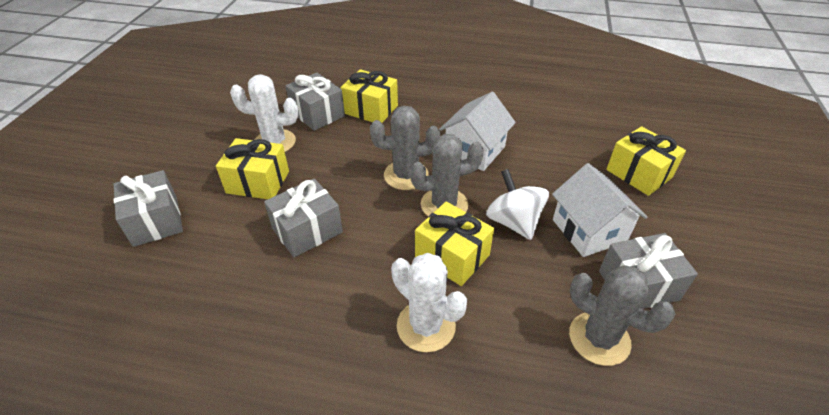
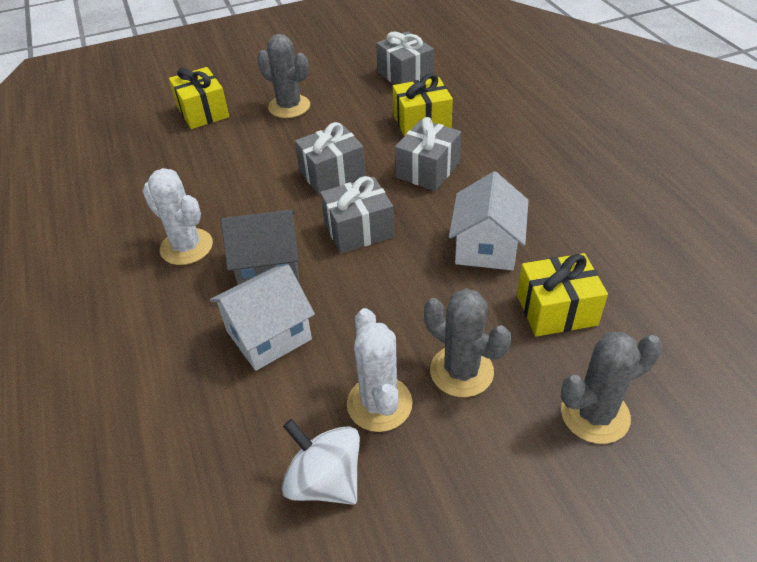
grey house: none = 0 -> [221,209,299,285] = 1
yellow gift: [216,138,289,199] [340,69,398,123] [415,201,494,286] [606,126,686,196] = 4 -> [169,67,229,129] [393,74,453,136] [517,253,608,337] = 3

